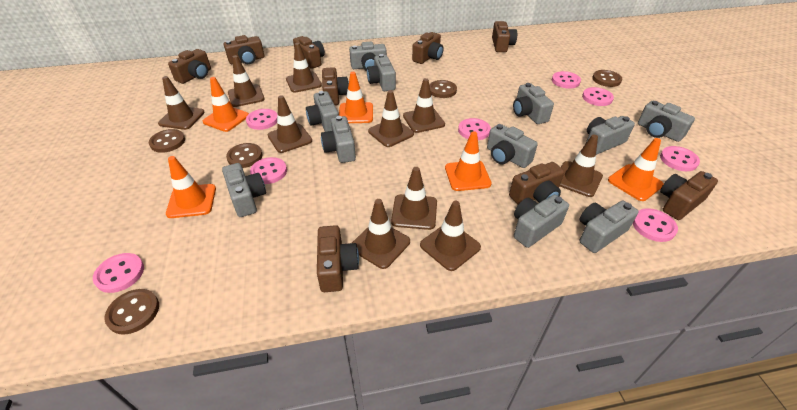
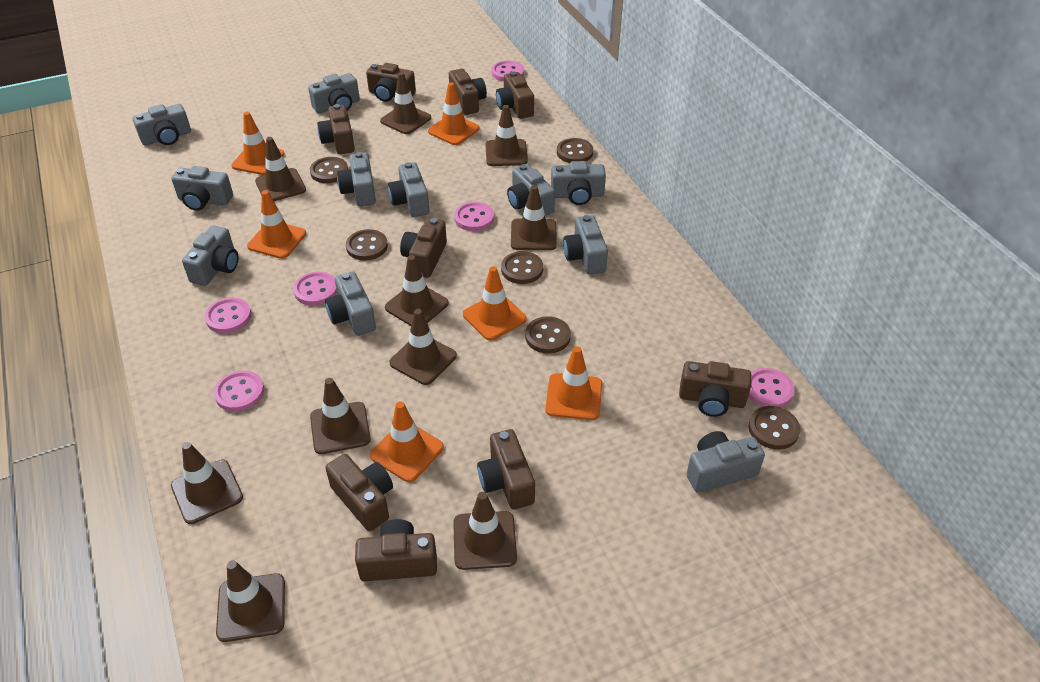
brown button: [104,289,159,335] [149,129,185,153] [226,143,263,168] [429,80,457,98] [592,70,622,87] = 5 -> [310,157,348,183] [346,229,388,261] [501,251,543,284] [525,316,571,354] [557,138,594,163] [748,406,801,450] = 6
orange traffic cone: [166,156,216,218] [203,77,249,132] [339,72,373,123] [445,131,492,191] [608,138,664,201] = 5 -> [231,112,285,175] [247,190,306,259] [370,401,444,482] [428,82,480,145] [463,266,527,340] [545,346,602,420] = 6
pink button: [93,253,144,293] [246,109,277,130] [250,157,287,184] [458,118,491,140] [552,71,581,89] [582,87,614,106] [633,208,678,242] [660,146,700,171] = 8 -> [204,298,251,333] [214,371,264,412] [293,272,337,306] [454,202,494,231] [492,61,524,81] [748,368,794,407] = 6

